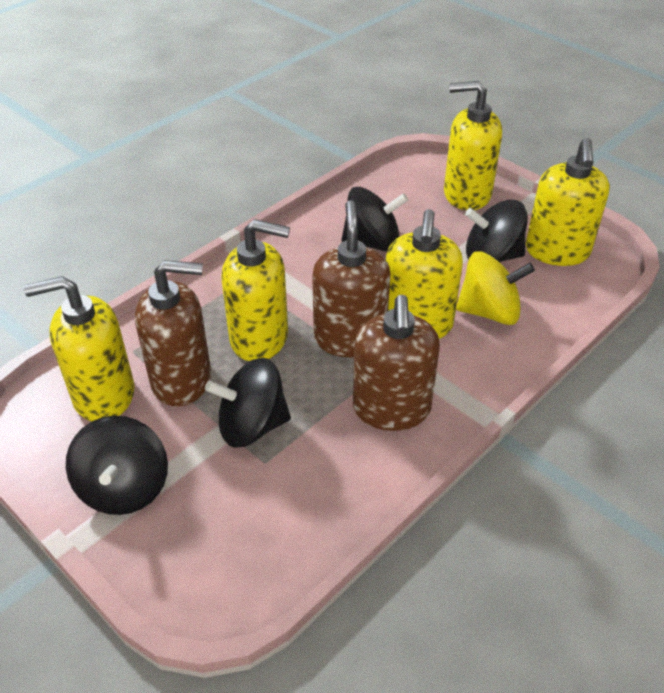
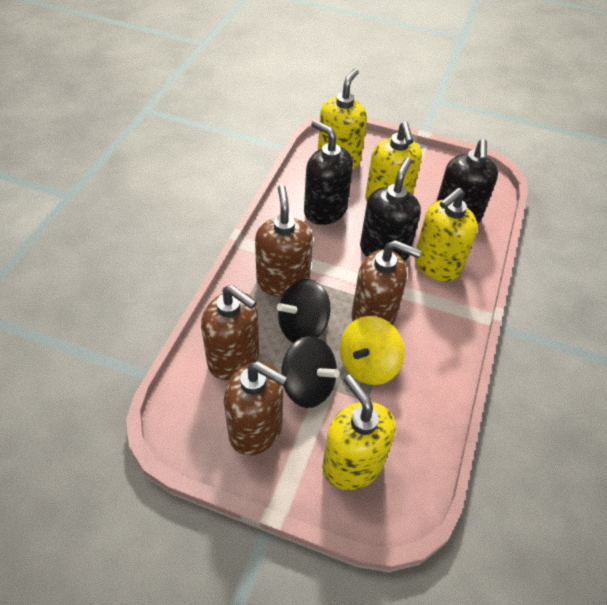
black soap dispenser: none = 0 -> [304,120,353,225] [360,157,421,261] [437,139,498,224] = 3
black spinning top: [66,416,168,515] [205,358,291,448] [341,187,408,252] [465,200,528,262] = 4 -> [277,279,331,343] [281,336,339,408] = 2
brown soap dispenser: [135,260,211,407] [312,200,391,357] [353,295,440,431] = 3 -> [201,285,259,380] [224,361,287,455] [255,185,313,297] [352,240,421,325] = 4
yellow soap dispenser: [24,276,134,421] [221,219,290,361] [386,209,463,339] [444,81,502,210] [526,138,610,266] = 5 -> [318,69,367,169] [322,374,396,490] [365,122,422,201] [414,188,478,282] = 4

